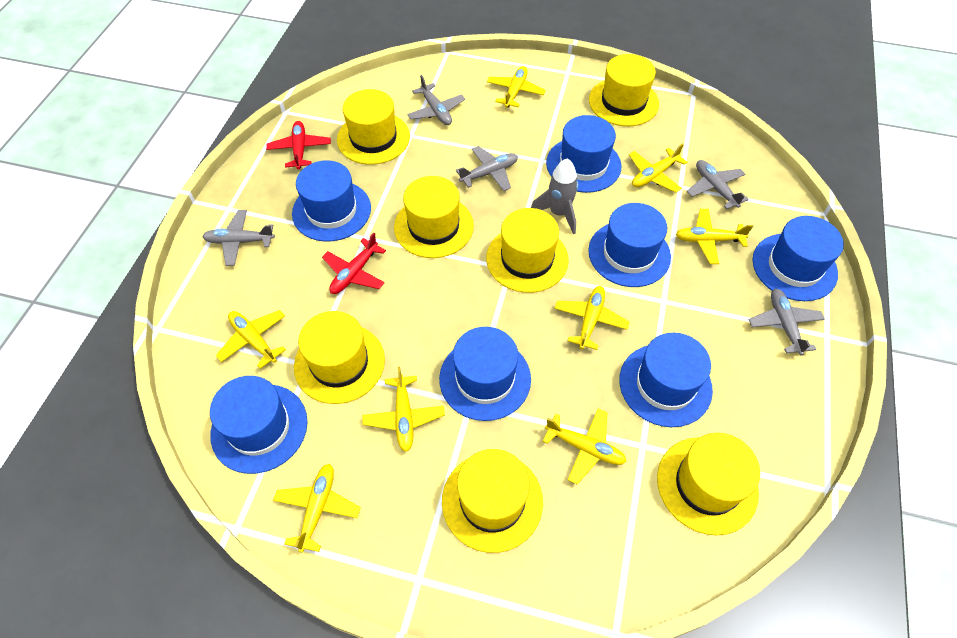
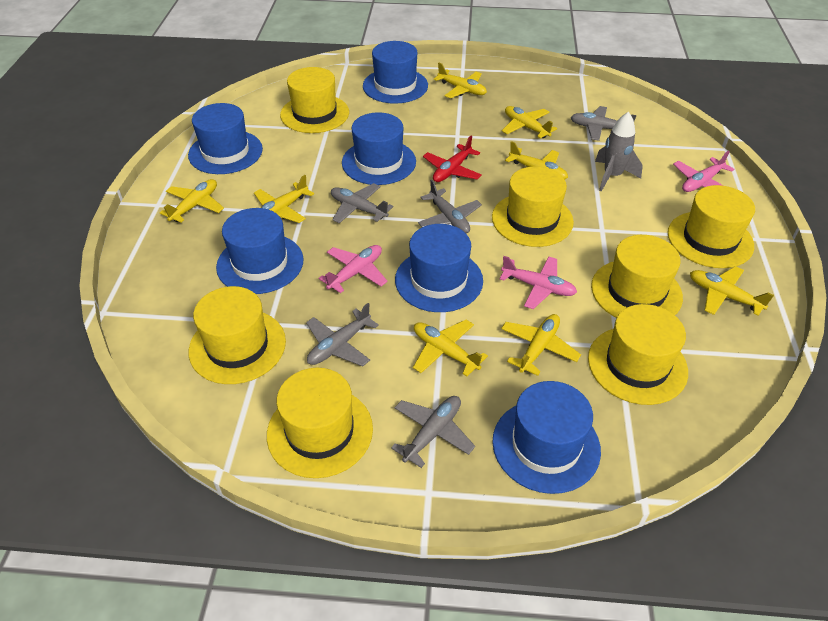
blue hat: [210,376,307,474] [292,160,371,242] [439,327,531,421] [546,115,621,193] [588,203,671,287] [619,333,713,427] [753,216,844,301] = 7 -> [188,103,263,174] [216,208,304,294] [342,112,416,185] [363,41,428,104] [395,224,483,312] [492,381,601,494] = 6
pink plane: none = 0 -> [319,245,388,293] [500,256,577,309] [673,150,734,192] = 3
red plane: [266,121,331,169] [322,233,386,294] = 2 -> [423,136,482,182] = 1

